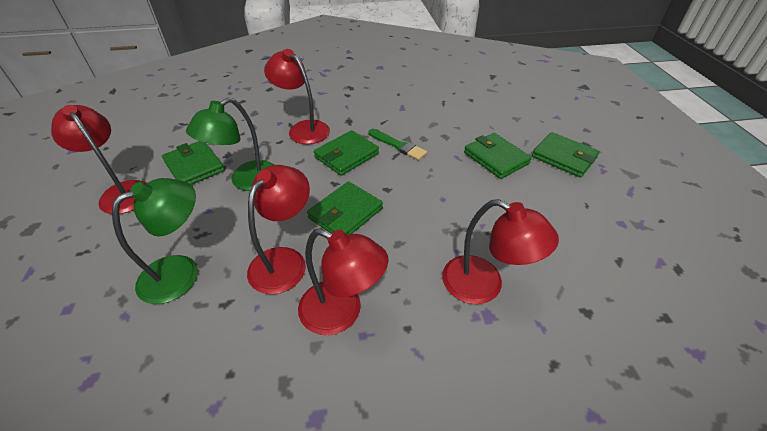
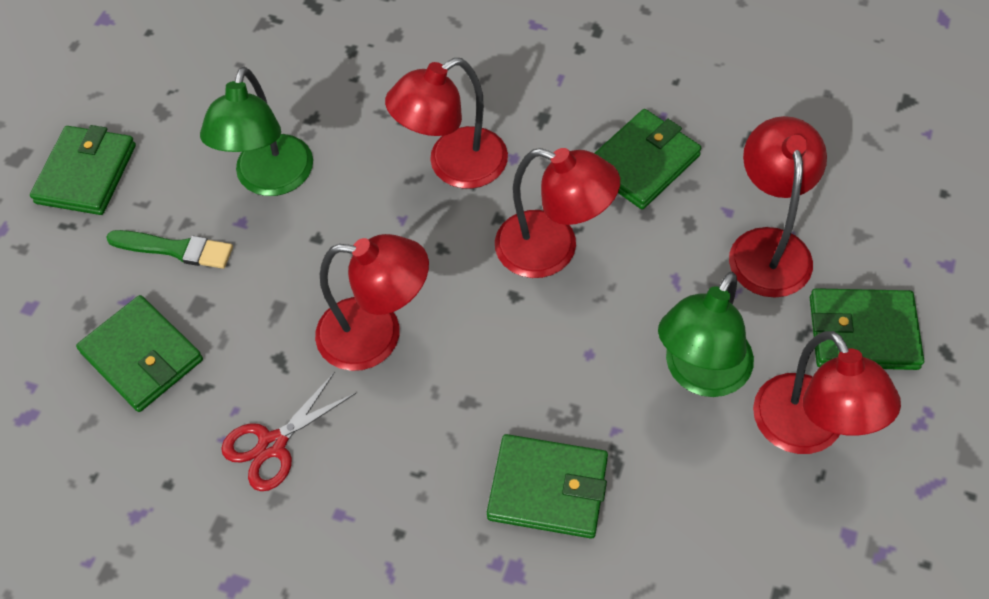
red scissors: none = 0 -> [221,372,356,491] = 1

